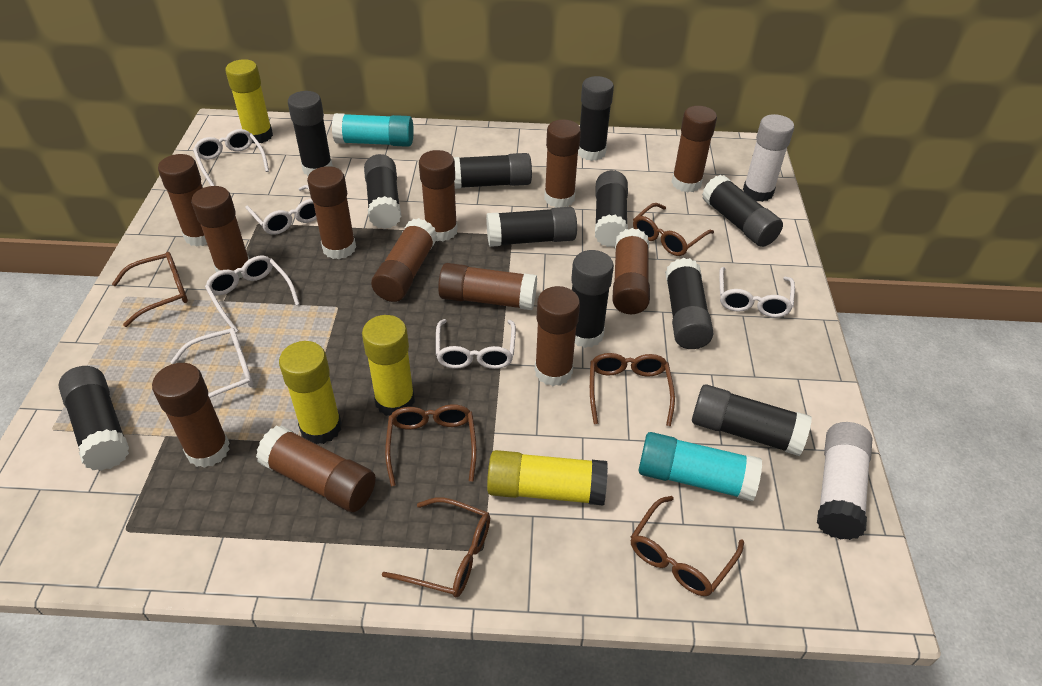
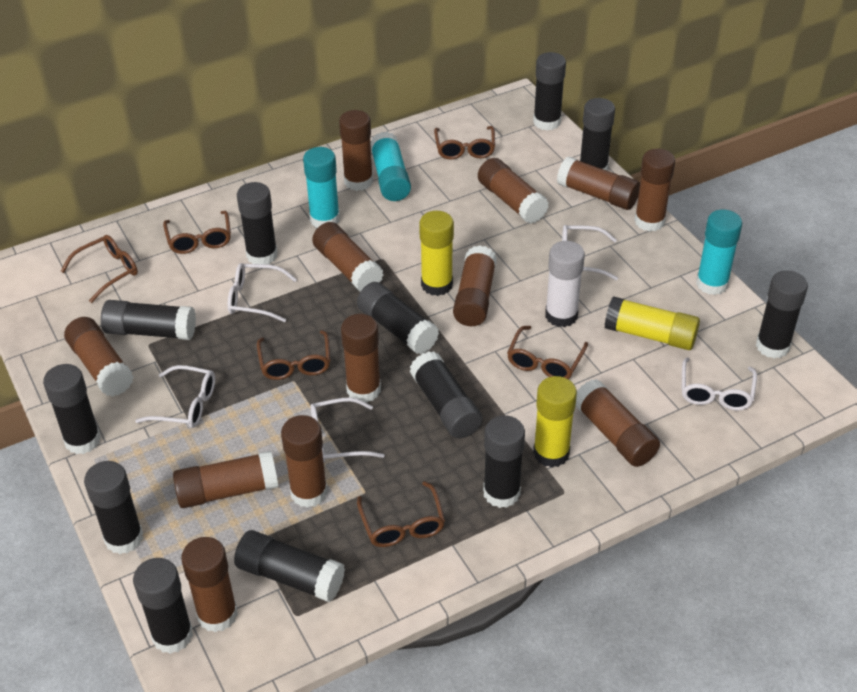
black glue stick: [59,366,129,471] [288,91,333,176] [364,154,401,229] [453,153,532,189] [486,207,577,247] [571,250,614,348] [578,76,614,161] [595,170,628,247] [665,258,713,349] [692,384,812,456] [702,175,783,247] = 11 -> [43,364,101,454] [84,461,143,554] [101,300,196,340] [133,558,193,654] [234,530,345,602] [237,182,278,264] [357,282,439,354] [409,351,482,438] [483,415,525,508] [533,52,566,131] [580,98,615,171] [756,271,808,359] = 12
turquoise glue stick: [332,113,414,147] [639,432,762,501] = 2 -> [303,147,340,228] [370,132,411,201] [696,210,742,295] = 3
white glasses: [171,328,254,398] [193,129,269,186] [205,256,300,333] [245,185,317,235] [436,319,516,369] [719,267,795,318] = 6 -> [135,365,215,428] [228,263,297,322] [311,397,385,462] [562,225,618,280] [682,357,757,411] = 5
white glue stick: [743,114,794,202] [817,422,872,540] = 2 -> [545,241,585,327] = 1
yellow glue stick: [225,59,273,143] [279,341,342,444] [362,315,415,416] [487,450,608,506] = 4 -> [419,211,454,296] [533,376,577,468] [605,296,700,350] = 3

